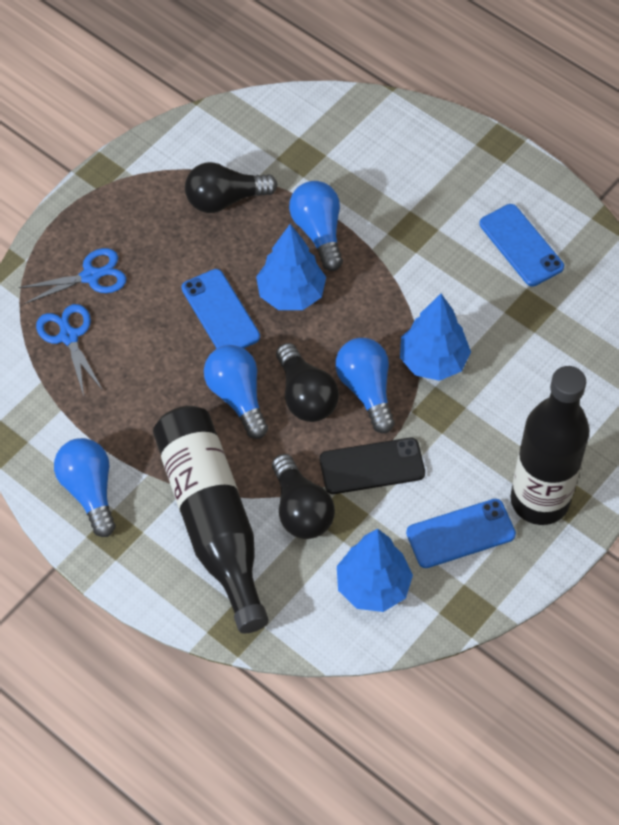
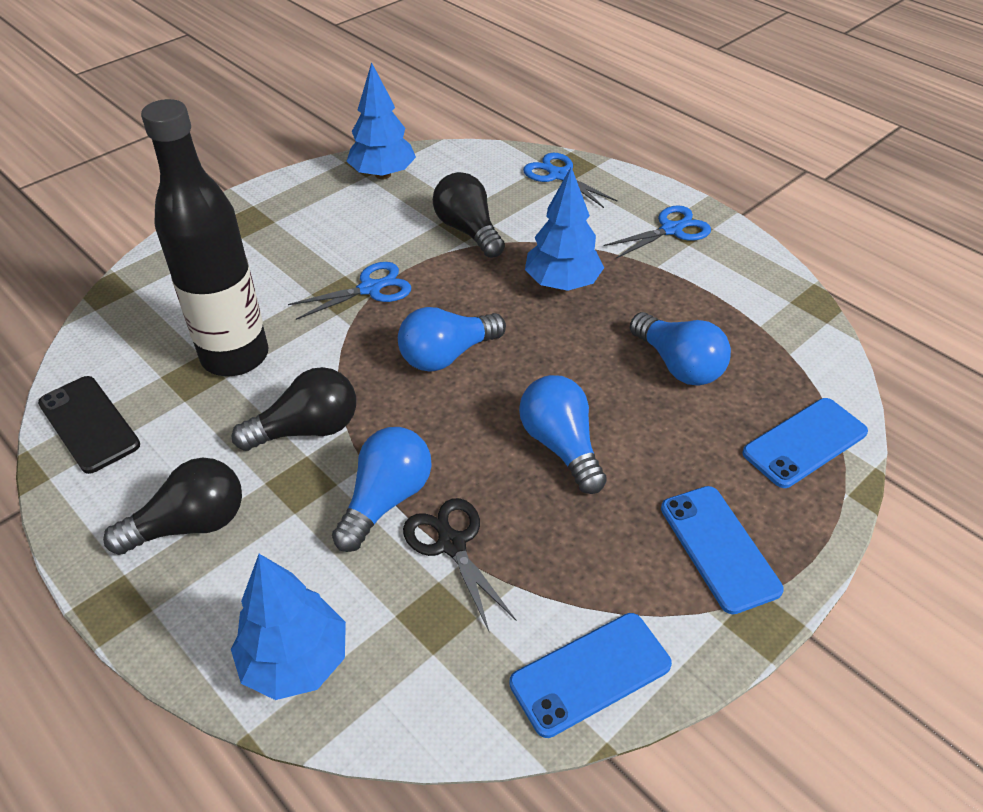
black bottle: [153,406,269,634] [511,366,589,525] = 2 -> [141,99,268,376] = 1
black scissors: none = 0 -> [403,498,516,631] = 1
blue scissors: [18,248,127,304] [36,304,103,396] = 2 -> [288,262,411,320] [523,153,618,208] [604,205,711,258] = 3

